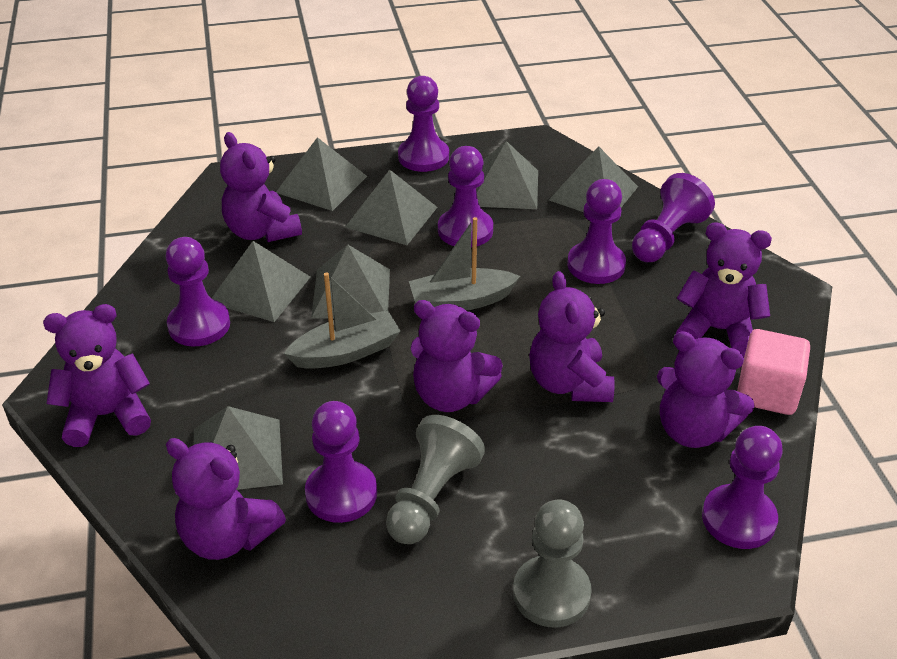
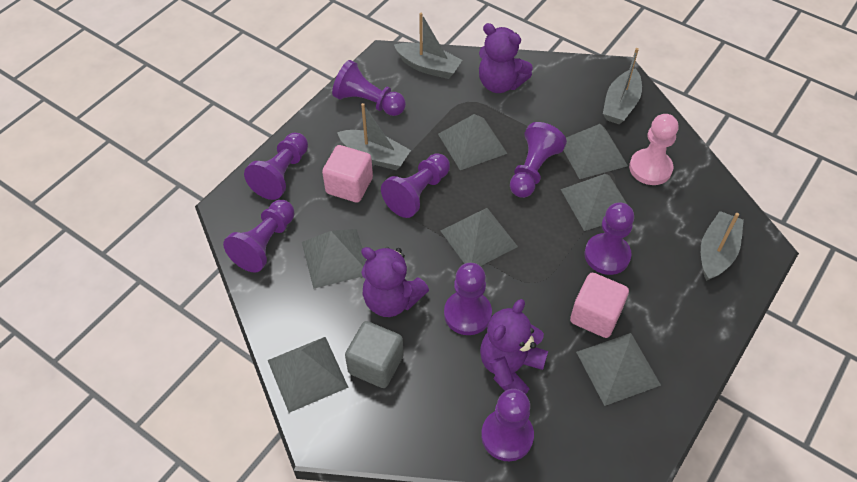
grey boat: [284,272,401,369] [409,217,520,310] = 2 -> [337,103,411,170] [394,13,462,79] [603,48,642,124] [701,211,744,281] = 4
grey cube: none = 0 -> [345,321,404,388] = 1
grey pawn: [386,415,485,544] [513,500,592,627] = 2 -> none = 0
pink cube: [737,329,810,415] = 1 -> [322,145,373,203] [570,273,629,338] = 2
pink pawn: none = 0 -> [629,114,678,185] = 1
purple pawn: [166,237,230,346] [305,401,377,523] [398,76,449,172] [438,146,493,248] [567,179,626,284] [632,173,715,262] [702,426,783,549] = 7 -> [223,200,294,273] [244,133,308,200] [332,60,406,116] [381,153,450,218] [444,263,492,335] [481,389,534,461] [510,122,567,198] [584,203,634,275] = 8
purple teddy bear: [43,304,151,447] [166,438,286,560] [220,132,302,242] [411,300,503,412] [529,271,615,402] [657,331,755,448] [676,222,772,357] = 7 -> [361,247,429,317] [479,23,533,93] [480,299,548,394] = 3

